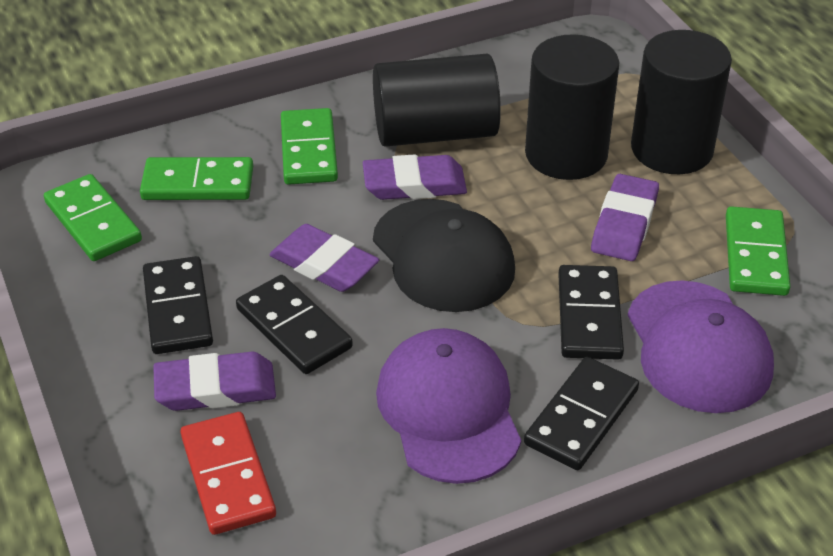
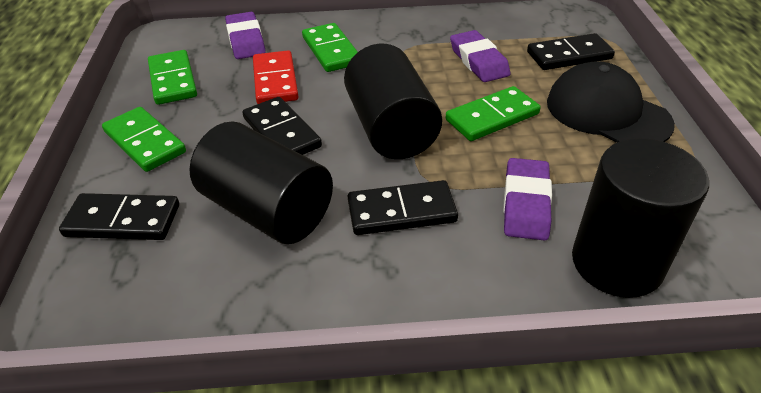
purple cap: [376,328,521,484] [627,280,774,413] = 2 -> none = 0
purple eraser: [153,352,276,411] [269,224,379,292] [363,154,467,200] [591,174,659,261] = 4 -> [225,12,266,59] [450,30,511,82] [503,158,552,241] = 3

